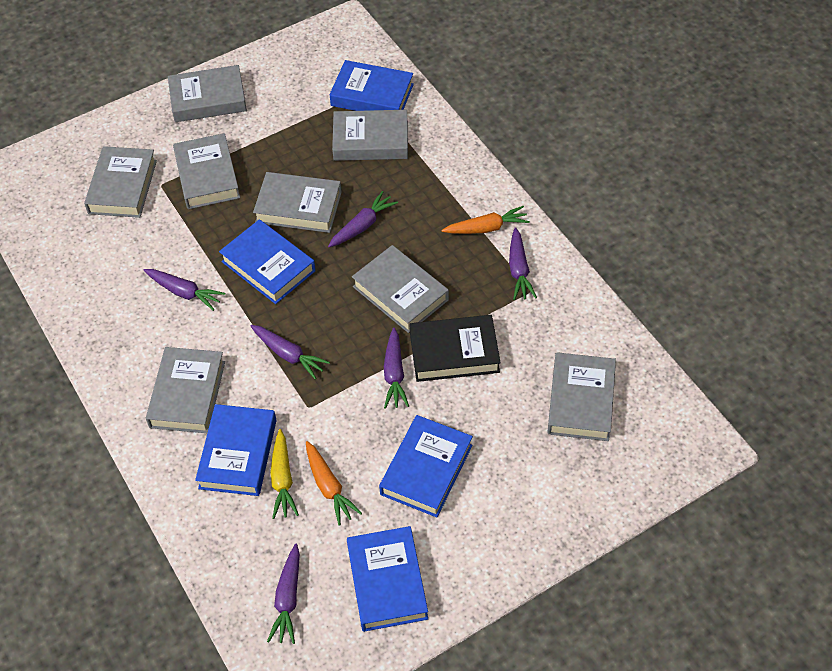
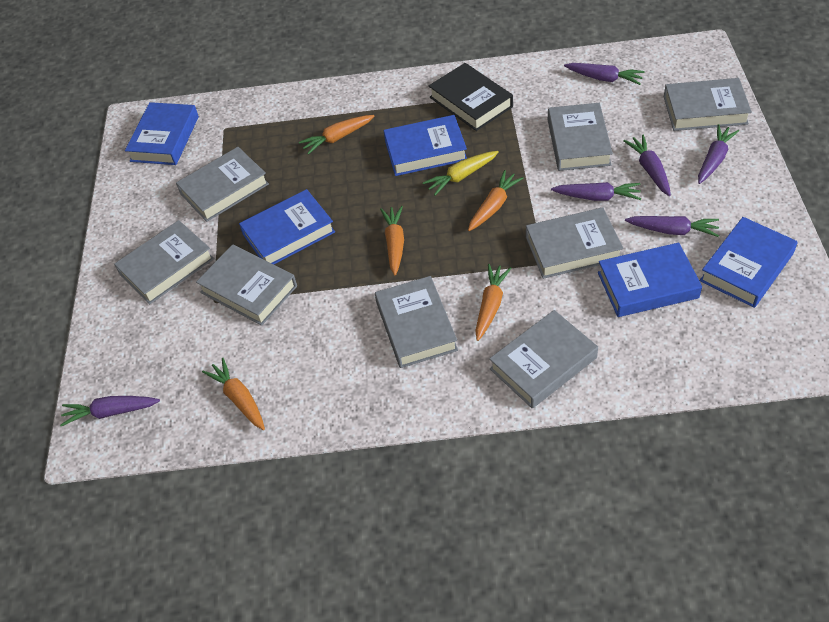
orange carrot: [306,441,362,525] [442,206,530,234] = 2 -> [202,358,265,430] [299,115,374,155] [380,206,404,276] [468,170,524,231] [475,264,511,341] = 5

